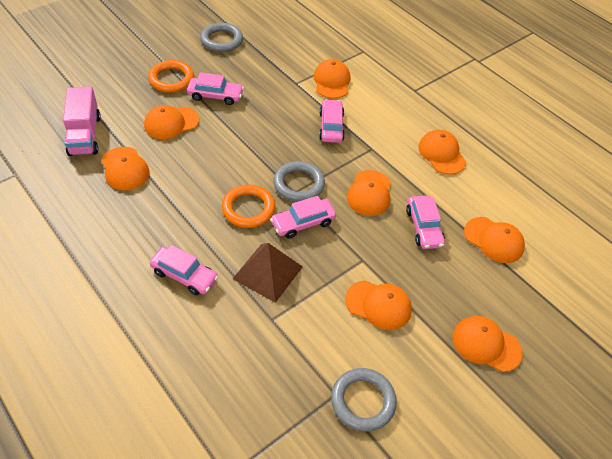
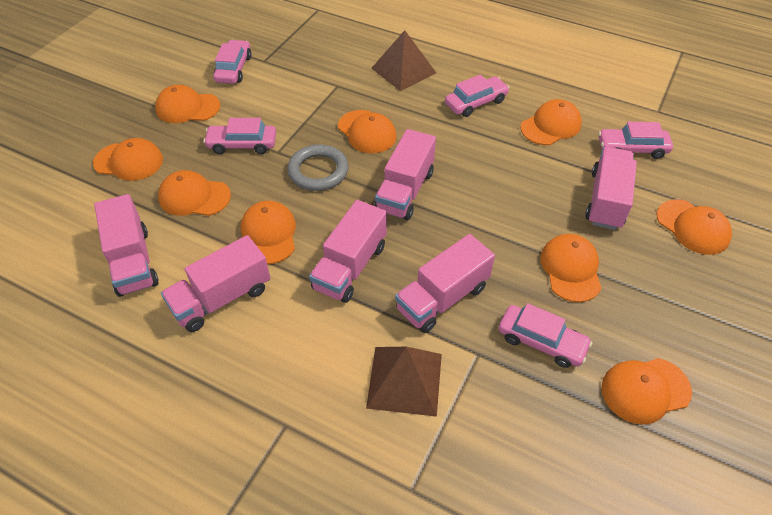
brown pyramid: [232,243,303,303] = 1 -> [366,347,442,417] [371,30,436,91] = 2
grey ring: [200,23,243,52] [273,161,325,202] [331,368,397,432] = 3 -> [287,144,349,191] = 1
orange cap: [101,147,150,190] [144,105,200,139] [314,59,351,99] [345,280,412,330] [347,170,391,216] [418,130,466,175] [453,316,523,372] [464,217,525,263] = 8 -> [93,138,163,181] [155,85,220,123] [158,170,231,216] [241,201,296,264] [338,110,396,153] [520,99,582,145] [540,234,602,302] [601,358,692,425] [657,199,732,255] = 9
orange ring: [148,60,194,93] [222,185,276,228] = 2 -> none = 0
pink truck: [63,86,101,156] = 1 -> [94,194,159,297] [161,235,270,332] [309,200,387,303] [374,129,436,221] [395,234,495,333] [585,147,637,230] = 6

